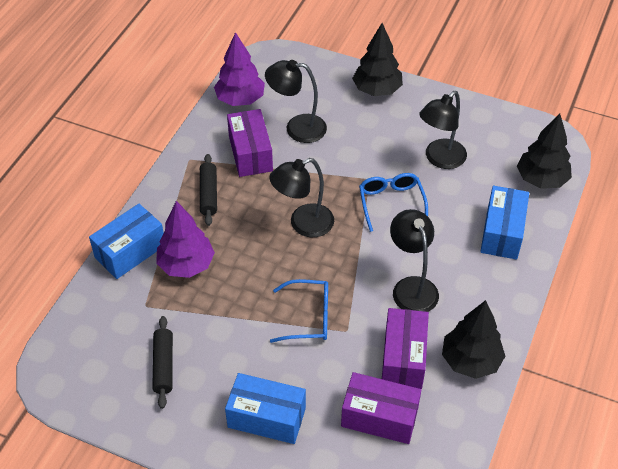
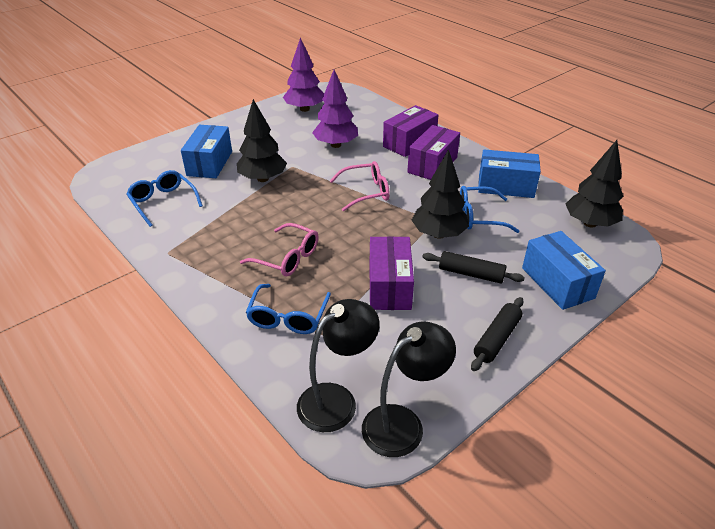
black lamp: [265,60,327,143] [270,158,334,238] [390,209,439,312] [419,91,467,169] = 4 -> [297,299,380,432] [362,321,456,457] = 2
blue glasses: [270,279,328,343] [359,173,428,232] = 2 -> [126,170,203,227] [246,284,331,334] [460,186,519,233] = 3
pink glasses: none = 0 -> [240,223,319,276] [330,161,390,211] = 2

